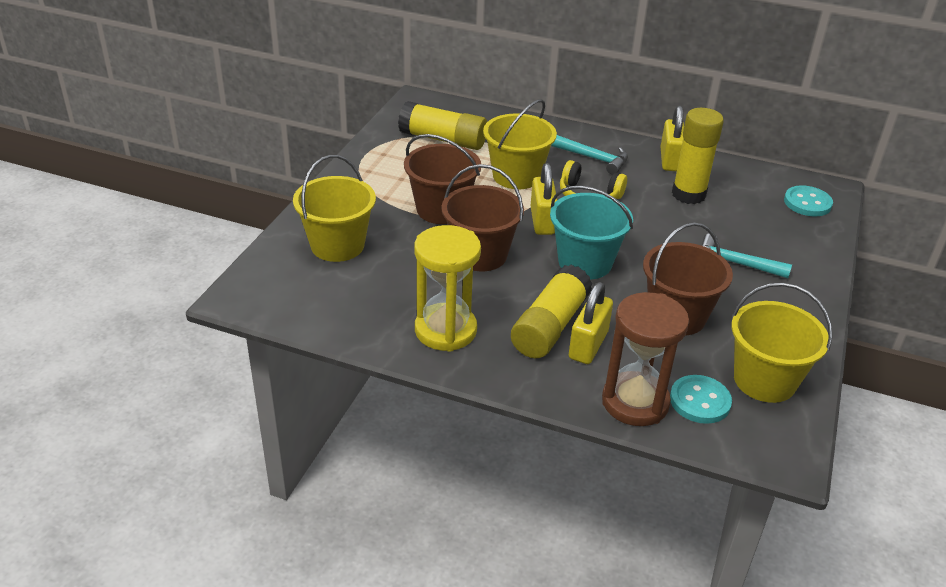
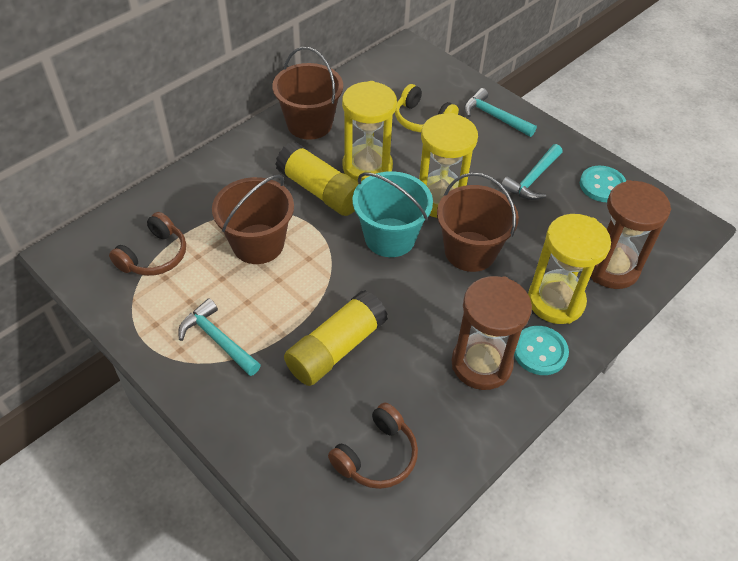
brown headphones: none = 0 -> [109,212,186,276] [328,403,418,489] = 2
brown hourglass: [602,292,689,426] = 1 -> [451,276,532,390] [591,180,671,289] = 2
turquoise hammer: [551,135,628,175] [702,233,792,278] = 2 -> [178,299,261,376] [464,88,537,137] [502,144,563,200] = 3
yellow bucket: [293,155,376,262] [483,99,557,189] [731,283,832,403] = 3 -> none = 0
yellow glue stick: [398,101,487,150] [511,265,592,358] [672,108,724,204] = 3 -> [275,142,358,216] [284,290,388,386] = 2
yellow hourglass: [414,225,481,352] = 1 -> [342,81,397,182] [419,113,478,218] [528,214,611,324] = 3
yellow padlock: [531,163,557,235] [569,282,613,364] [661,105,684,172] = 3 -> none = 0

